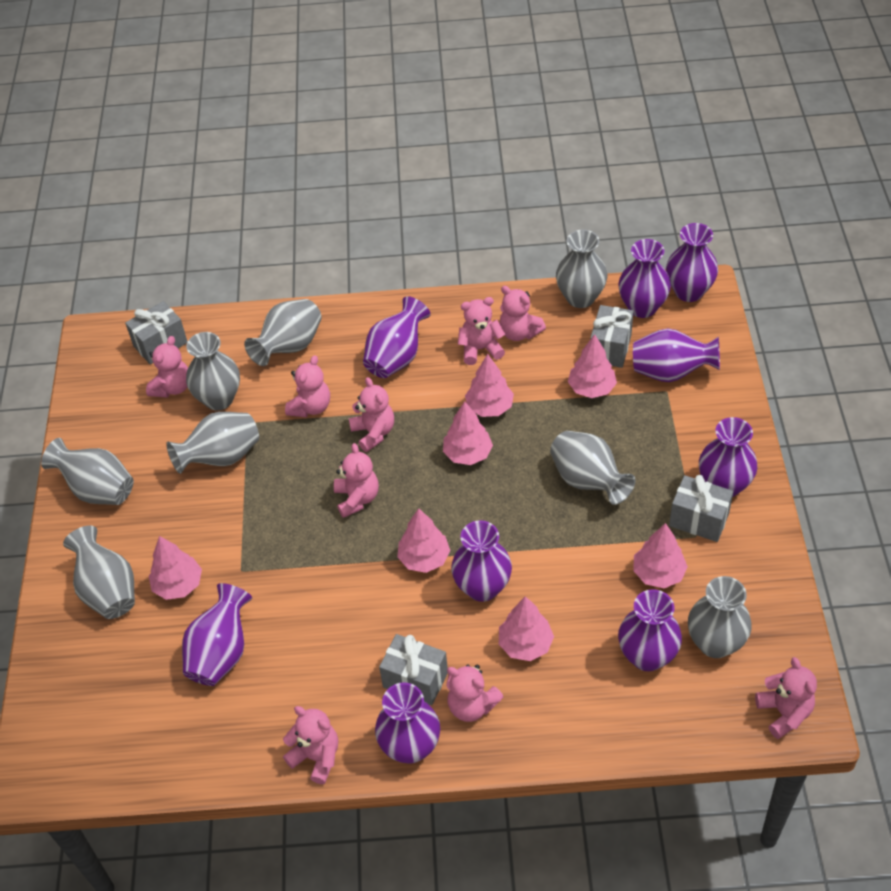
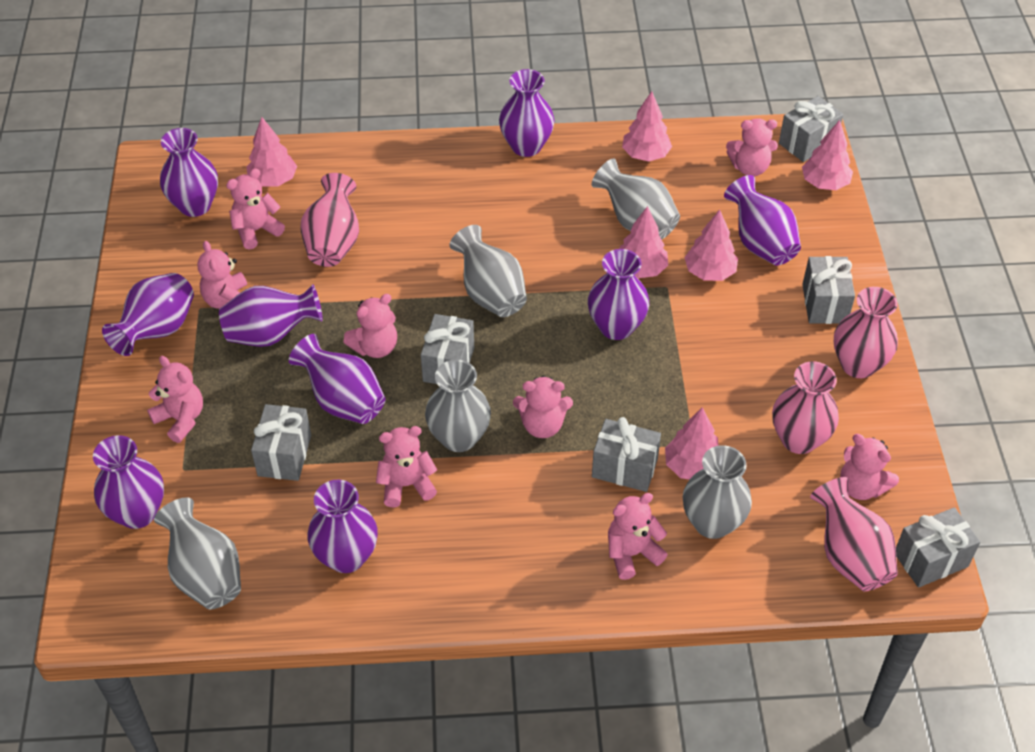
grey gift: [125,301,188,364] [379,634,448,705] [590,305,633,368] [669,475,733,542] = 4 -> [251,404,311,481] [421,314,474,384] [592,417,661,492] [779,96,843,162] [802,256,855,324] [896,507,980,588] = 6
grey vase: [41,438,134,505] [63,525,135,619] [166,412,259,474] [186,332,240,410] [244,299,321,366] [550,431,635,505] [556,230,607,308] [688,576,752,658] = 8 -> [154,497,241,609] [425,360,491,452] [450,225,527,317] [592,159,680,240] [683,445,752,539] = 5
pink tree: [149,536,202,600] [397,508,450,573] [443,401,493,465] [465,354,514,417] [499,596,554,661] [568,334,617,398] [633,523,688,588] = 7 -> [246,117,297,187] [619,206,668,278] [622,91,672,161] [665,407,719,480] [684,209,738,281] [802,120,853,190] = 6
pink vase: none = 0 -> [301,173,359,267] [772,361,839,454] [810,477,898,591] [834,287,898,378] = 4

